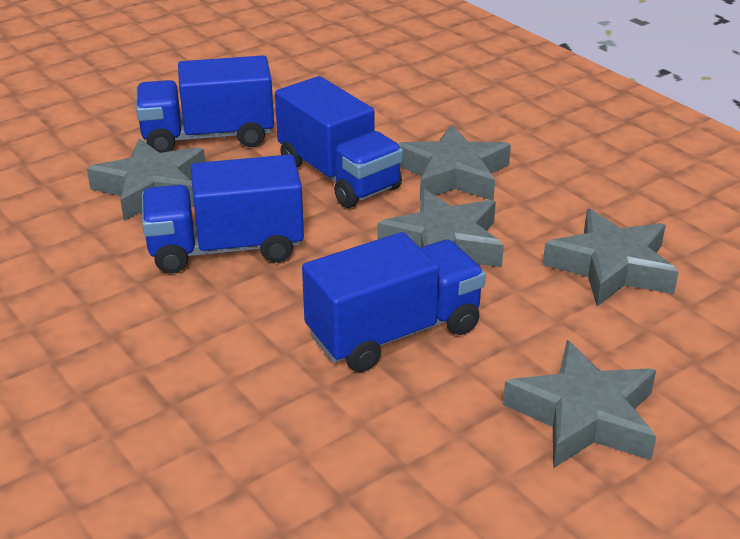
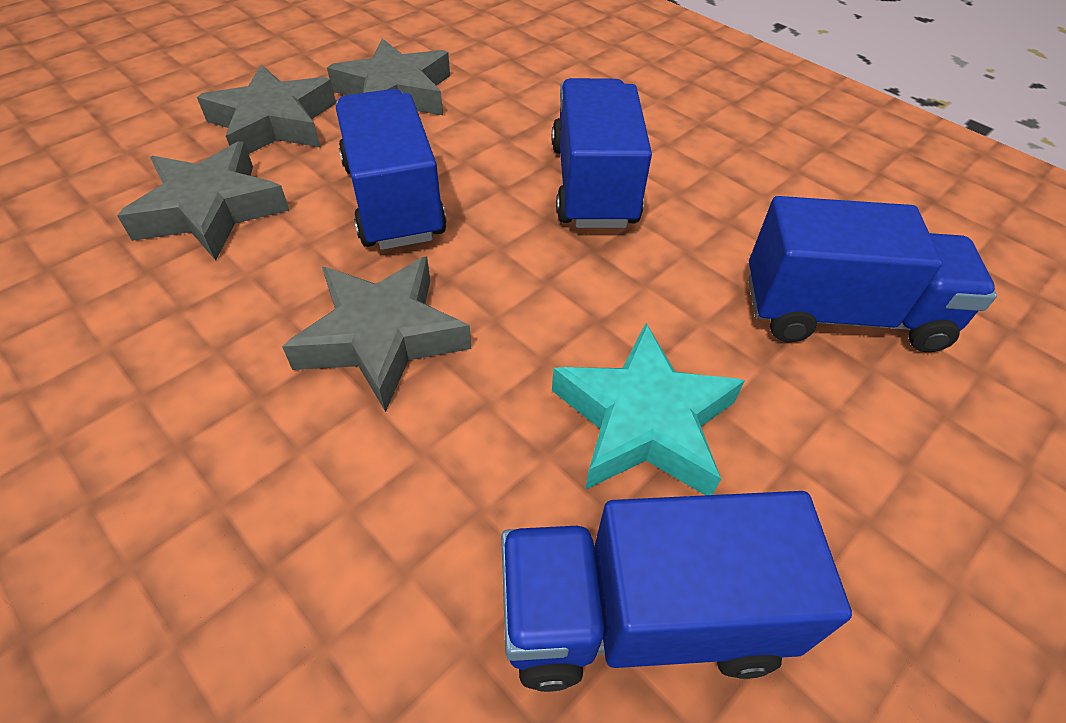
grey star: [87,138,205,221] [378,189,504,267] [398,124,511,201] [503,340,657,468] [543,209,679,306] = 5 -> [117,141,289,260] [197,64,336,154] [282,256,471,412] [327,38,450,115] = 4
turquoise star: none = 0 -> [552,323,745,495] = 1

